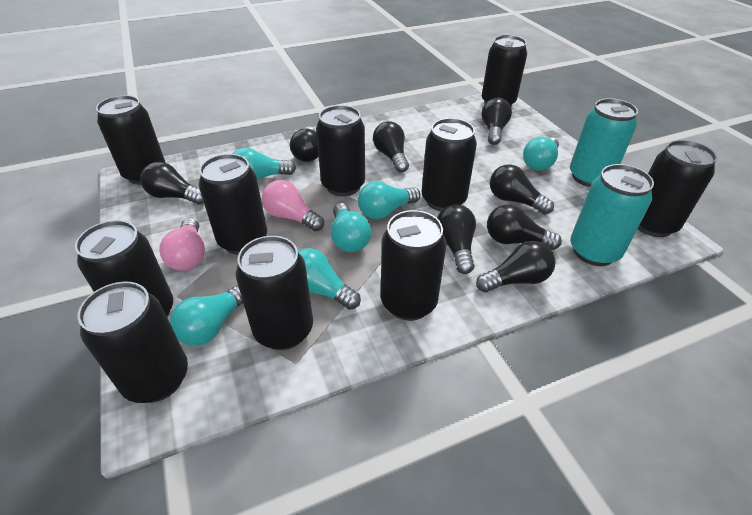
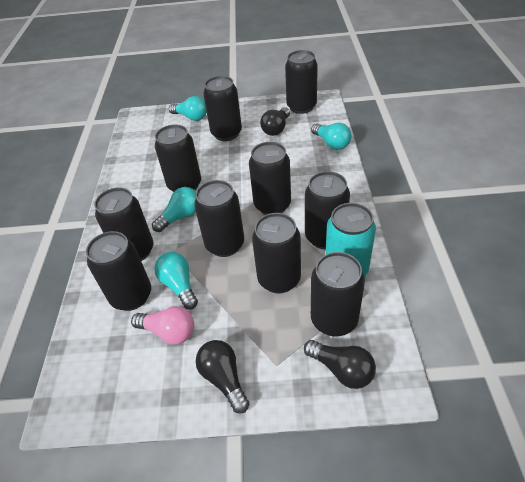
black light bulb: [140,162,204,205] [290,127,319,162] [373,121,409,173] [437,205,476,274] [476,241,555,293] [481,98,512,145] [487,205,562,250] [490,164,554,214] = 8 -> [196,340,249,414] [260,107,290,136] [304,340,376,389] = 3
pink light bulb: [159,218,205,271] [262,180,324,231] = 2 -> [131,306,194,344] = 1
turquoise can: [570,98,638,187] [570,164,654,266] = 2 -> [325,203,376,277] = 1
turquoise light bulb: [170,284,243,346] [233,148,296,180] [298,248,361,310] [331,203,371,252] [358,181,421,219] [523,137,559,171] = 6 -> [152,187,196,232] [154,252,198,310] [169,96,207,121] [311,123,352,150] = 4

